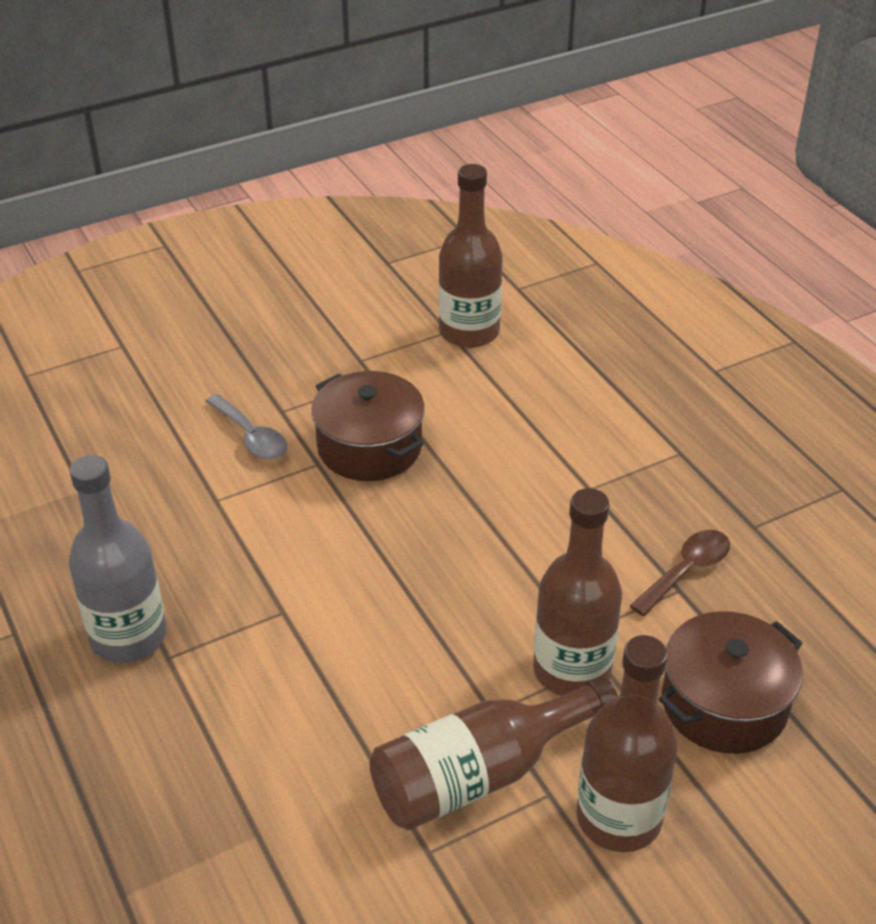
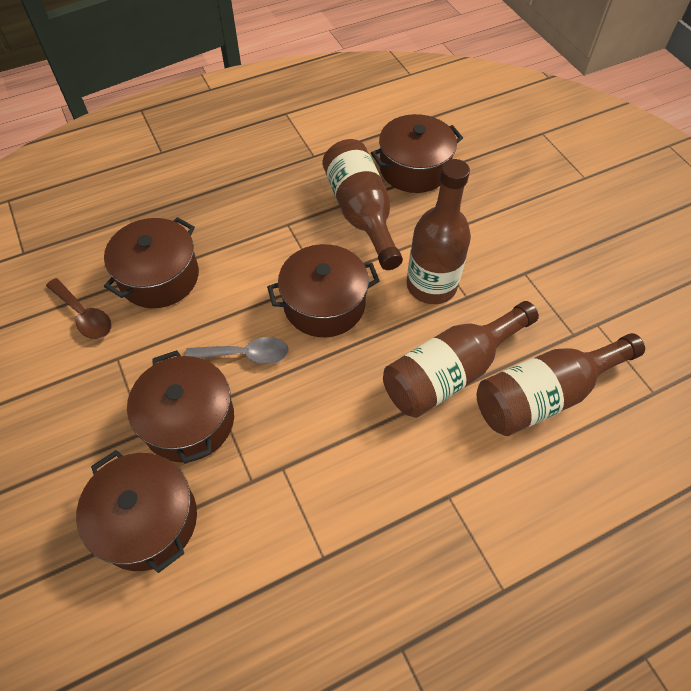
brown pot: [311,371,425,481] [659,611,803,754] = 2 -> [76,450,197,573] [104,217,199,308] [127,350,234,464] [267,244,380,337] [371,114,463,193] = 5
grey bottle: [69,455,167,663] = 1 -> none = 0

